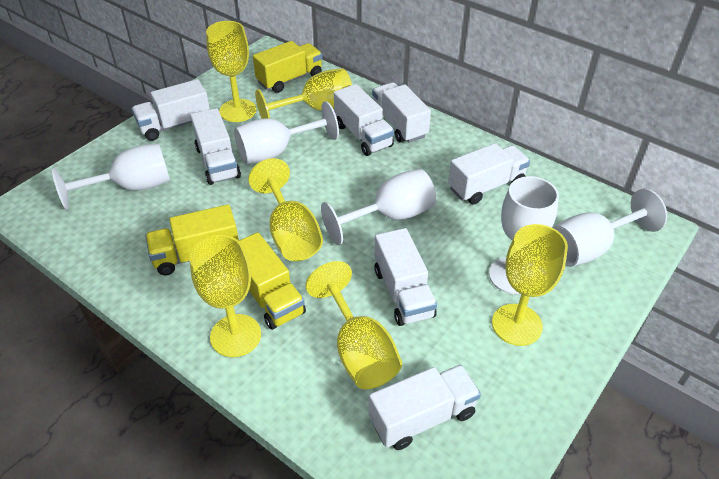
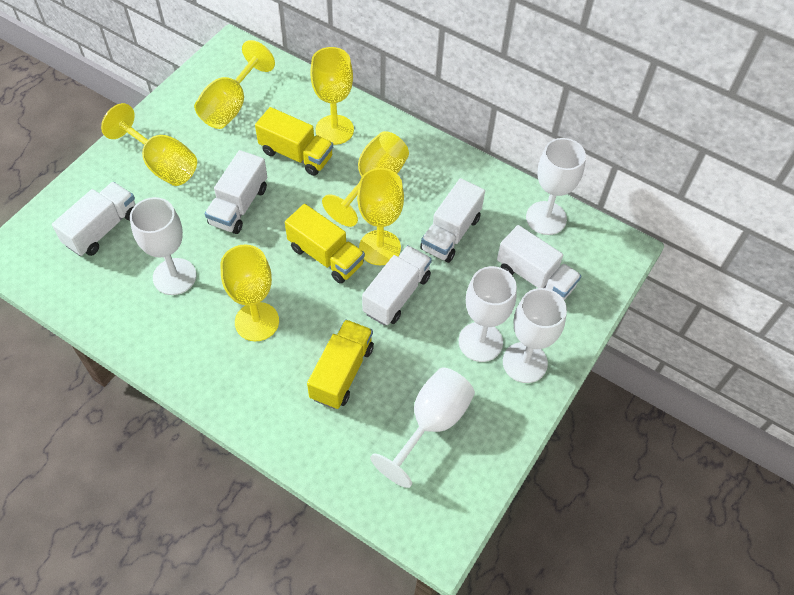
white truck: [131,79,210,141] [190,108,241,185] [334,84,394,156] [369,365,481,450] [372,82,431,143] [374,228,437,326] [448,143,530,205] = 7 -> [52,182,136,256] [205,150,267,234] [362,245,432,325] [420,178,485,263] [497,225,581,300] = 5

